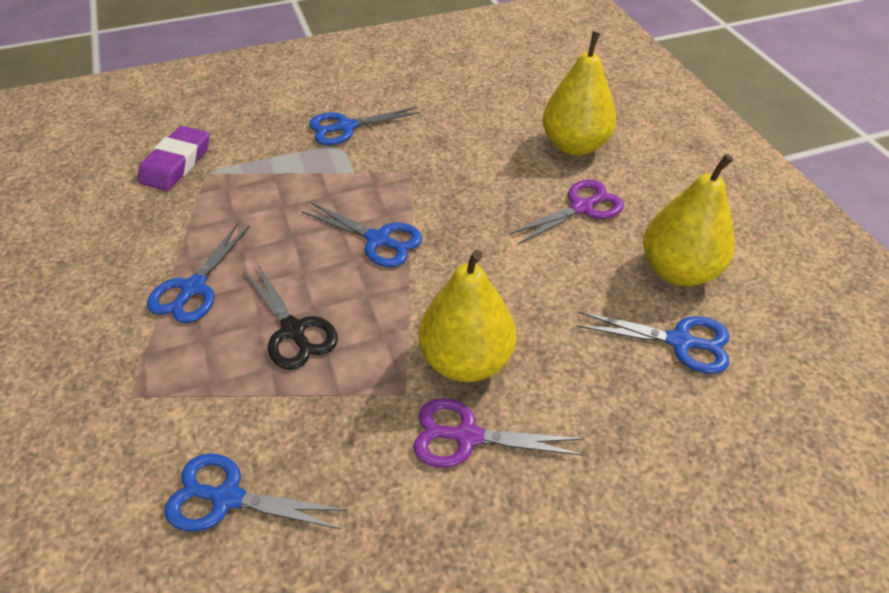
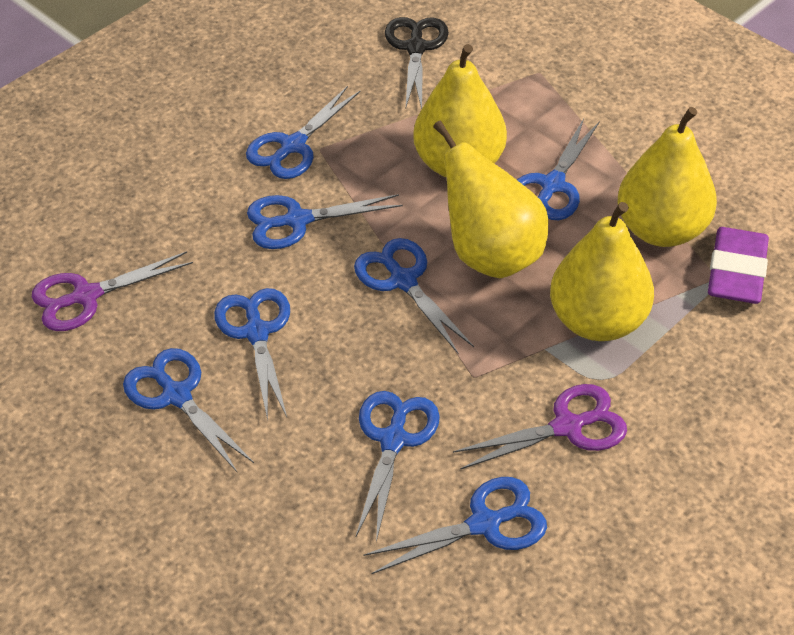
blue scissors: [147,223,250,323] [164,453,348,532] [302,202,422,267] [309,107,420,145] [577,312,730,374] = 5 -> [123,348,254,473] [214,288,290,420] [246,86,361,179] [247,194,403,249] [354,238,474,353] [356,391,440,542] [364,477,547,574] [517,118,600,220] = 8
yellow pear: [418,250,516,382] [542,31,616,156] [643,154,735,286] = 3 -> [413,44,507,178] [433,121,549,278] [550,202,654,341] [618,107,717,247] = 4

